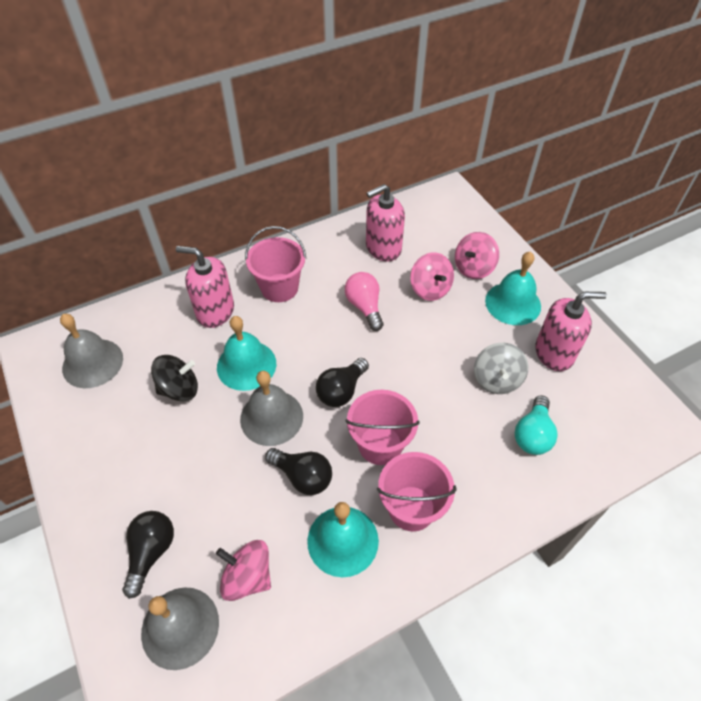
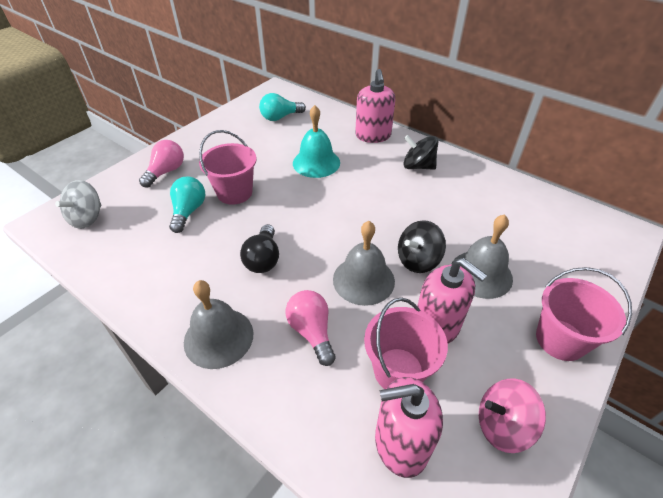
black light bulb: [122,511,174,599] [265,448,332,495] [316,358,369,407] = 3 -> [240,224,279,273] = 1
black spinning top: [151,355,198,402] = 1 -> [398,220,446,273] [404,135,438,170] = 2
pink light bulb: [345,272,383,331] = 1 -> [139,140,184,187] [285,290,336,366] = 2
pink spinning top: [216,540,271,601] [410,252,454,301] [455,232,499,279] = 3 -> [479,378,546,453] = 1
turquoise bell: [217,316,276,391] [307,502,379,577] [485,251,541,325] = 3 -> [293,105,340,178] = 1
turquoise light bulb: [515,395,558,455] = 1 -> [169,177,205,233] [259,93,306,121] = 2

